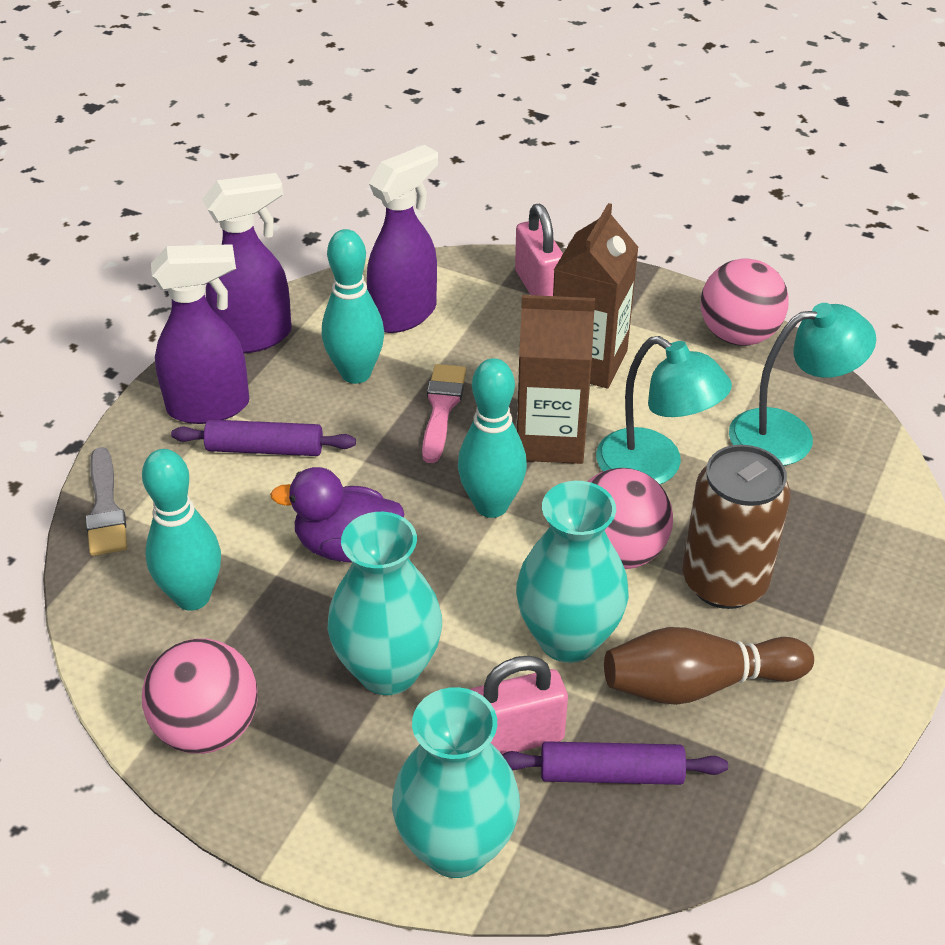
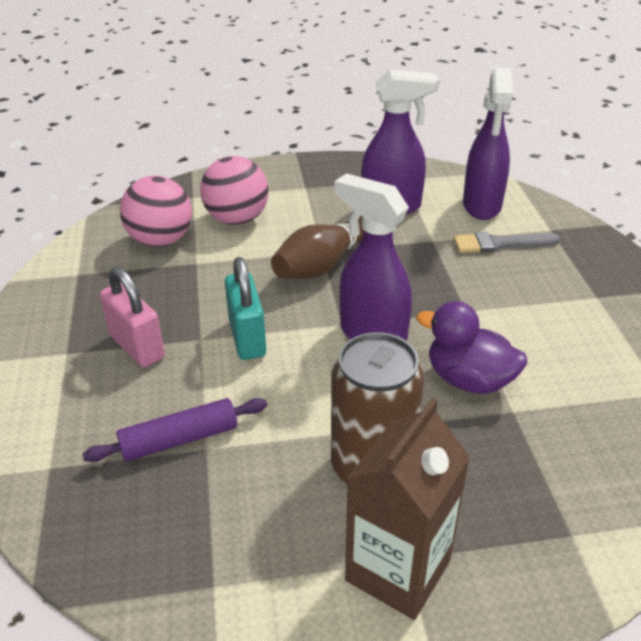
brown carton: [517,295,595,464] [553,203,639,388] = 2 -> [345,397,470,620] = 1
pink ball: [142,638,258,754] [587,468,673,569] [701,258,789,346] = 3 -> [120,176,192,247] [200,156,269,225] = 2
pink brush: [422,364,466,463] = 1 -> none = 0
pink padlock: [470,655,568,754] [515,204,563,296] = 2 -> [100,267,165,368] = 1
purple rolling pin: [171,419,356,456] [502,741,728,785] = 2 -> [82,398,267,462] = 1
turquoise bowling pin: [142,449,221,611] [322,229,384,384] [458,358,527,518] = 3 -> none = 0
turquoise lamp: [596,336,732,484] [729,303,876,466] = 2 -> none = 0
turquoise padlock: none = 0 -> [225,257,266,360] = 1
turquoise vase: [328,512,442,695] [392,687,520,878] [516,481,629,663] = 3 -> none = 0

